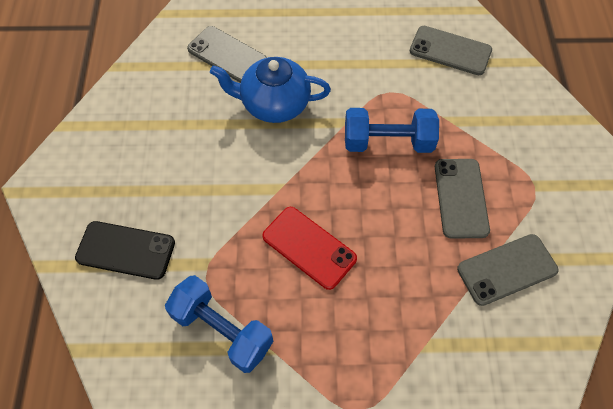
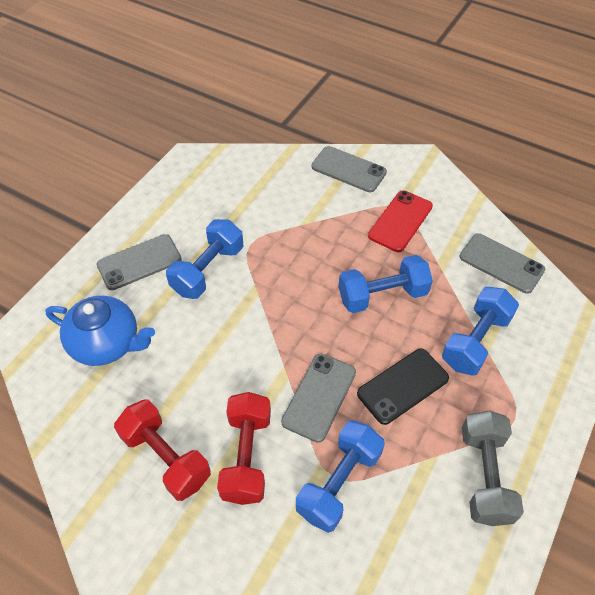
blue dumbbell: [165,275,273,373] [345,108,439,153] = 2 -> [166,219,243,299] [296,420,385,533] [339,255,433,313] [442,287,519,376] = 4
grey dumbbell: none = 0 -> [462,411,524,526] = 1
red dumbbell: none = 0 -> [114,400,211,501] [217,392,271,505] = 2

